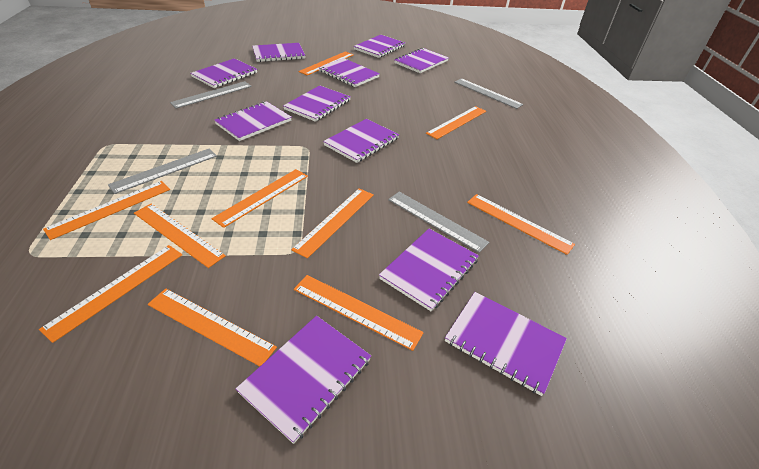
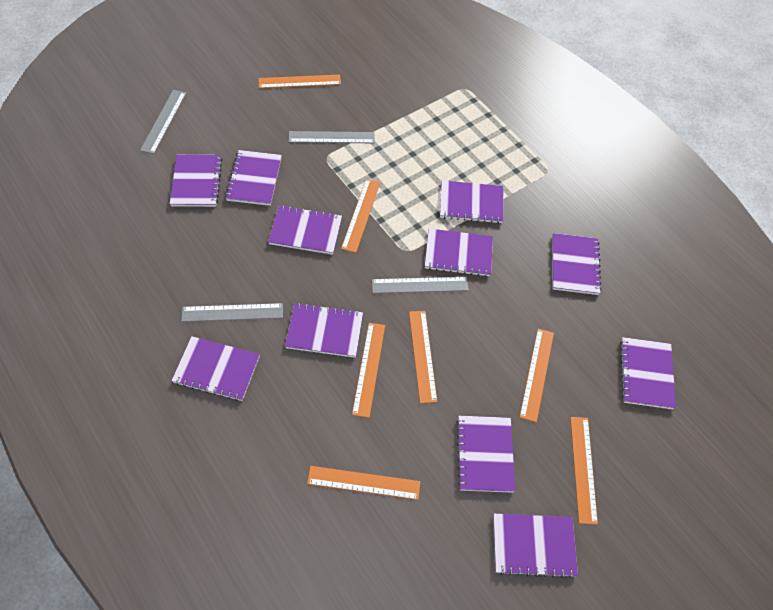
orange ruler: [39,245,182,343] [43,181,170,240] [134,204,226,268] [147,288,277,366] [211,169,308,228] [291,188,374,259] [294,275,424,351] [299,51,354,75] [426,106,486,139] [467,194,575,255] = 10 -> [258,75,341,88] [307,466,420,500] [341,179,381,253] [352,323,385,418] [409,311,437,403] [519,329,554,422] [570,417,598,525] = 7

